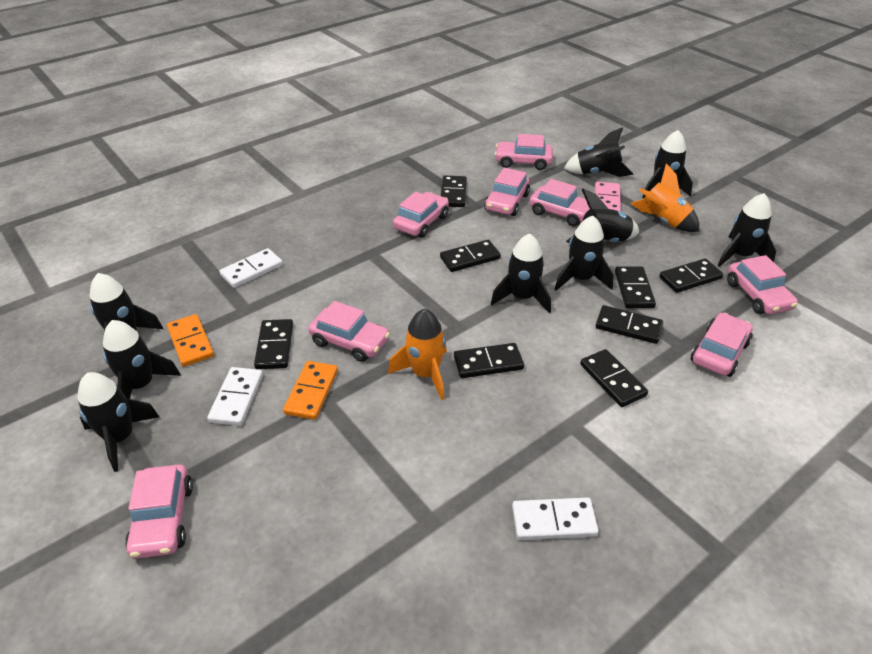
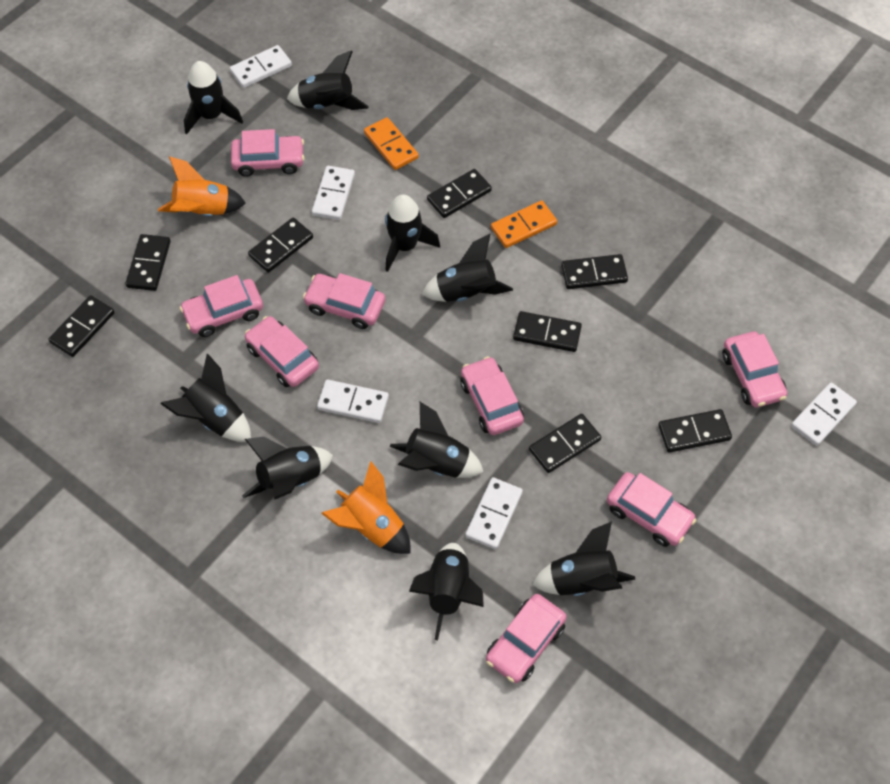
pink domino: [595,182,621,211] = 1 -> none = 0
white domino: [207,367,263,426] [219,248,283,288] [512,497,599,540] = 3 -> [230,45,292,88] [312,166,355,220] [317,379,389,423] [465,477,523,549] [791,382,857,446] = 5

